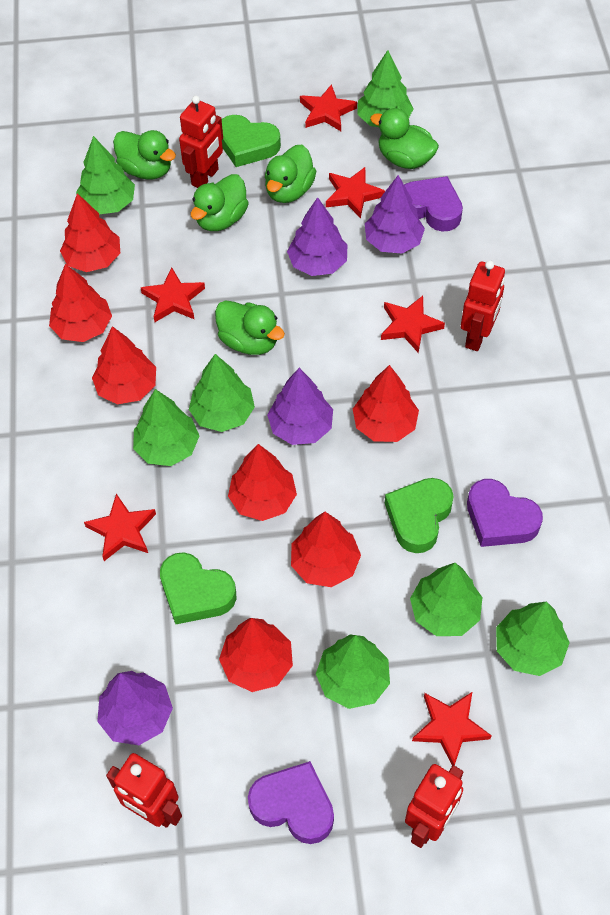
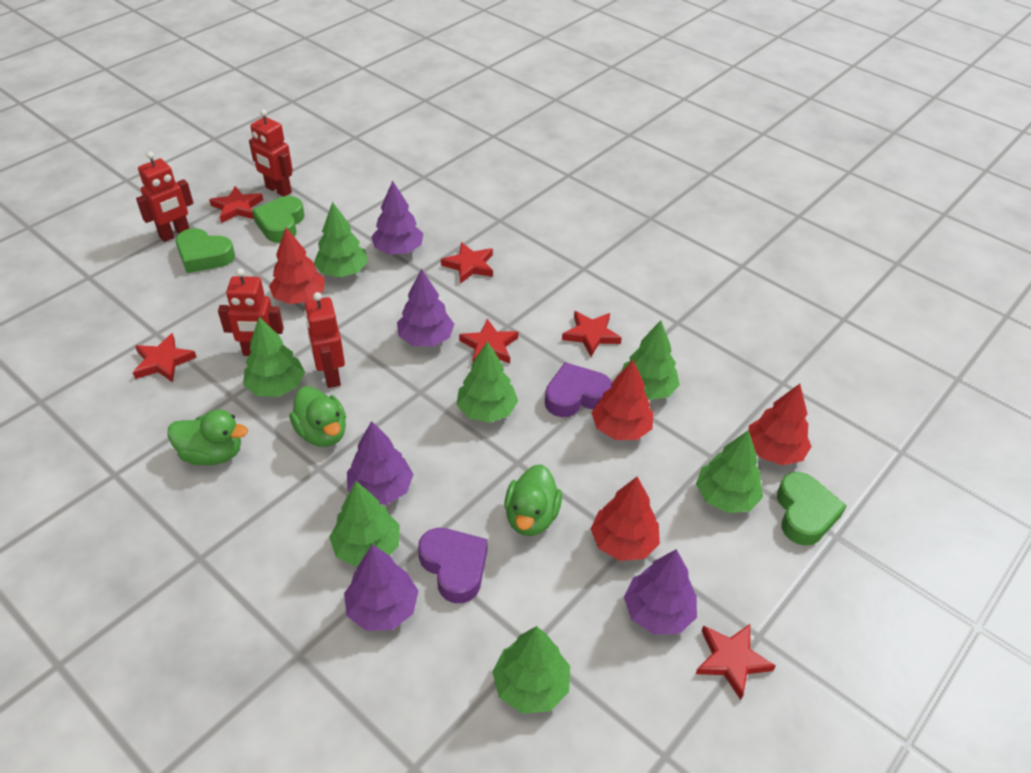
green duck: [113,130,176,180] [191,174,249,231] [215,300,285,355] [265,145,316,203] [370,108,439,169] = 5 -> [167,409,248,465] [289,386,346,447] [504,464,562,536] = 3
purple heart: [248,761,334,844] [404,176,463,232] [467,479,543,547] = 3 -> [418,528,488,603] [545,362,612,417] = 2
purple tree: [97,671,173,745] [267,368,333,445] [287,197,347,276] [365,175,425,254] = 4 -> [344,544,418,631] [347,421,414,505] [371,181,423,255] [397,269,454,347] [624,549,697,635] = 5
red tree: [49,264,112,342] [60,193,120,272] [92,326,156,404] [219,618,293,692] [228,444,297,521] [291,512,361,587] [353,365,419,442] = 7 -> [269,228,325,304] [591,360,654,440] [591,477,660,561] [748,384,812,466] = 4

